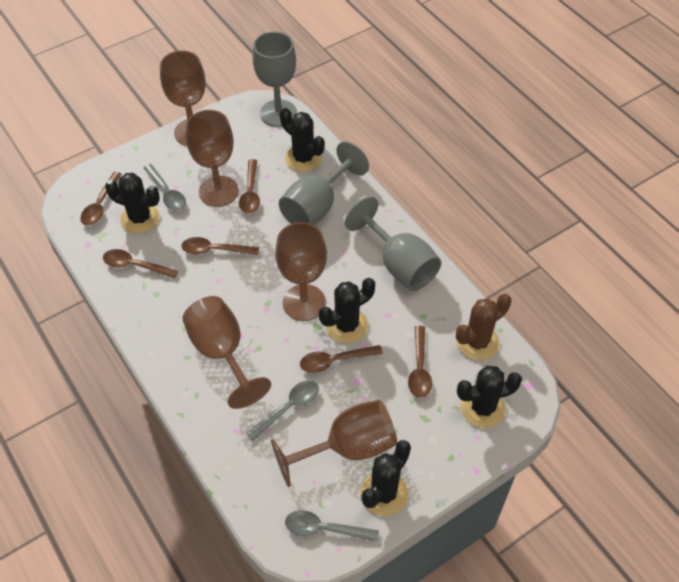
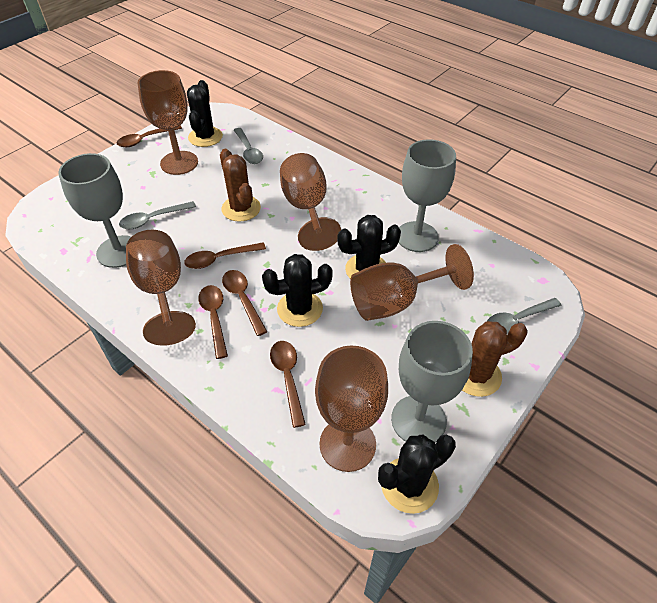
black cactus: [105,173,160,233] [280,108,325,172] [319,278,375,343] [360,440,411,516] [457,366,522,428] = 5 -> [187,80,223,147] [262,254,333,327] [337,215,401,279] [378,435,456,514] = 4
brown cactus: [456,294,511,360] = 1 -> [220,149,261,222] [462,321,528,397] = 2
brown spoon: [80,172,122,226] [103,249,178,279] [182,237,259,255] [239,159,260,214] [300,345,383,373] [408,326,432,398] = 6 -> [117,125,182,147] [184,242,266,269] [198,285,228,359] [222,270,267,336] [270,341,306,428] = 5

